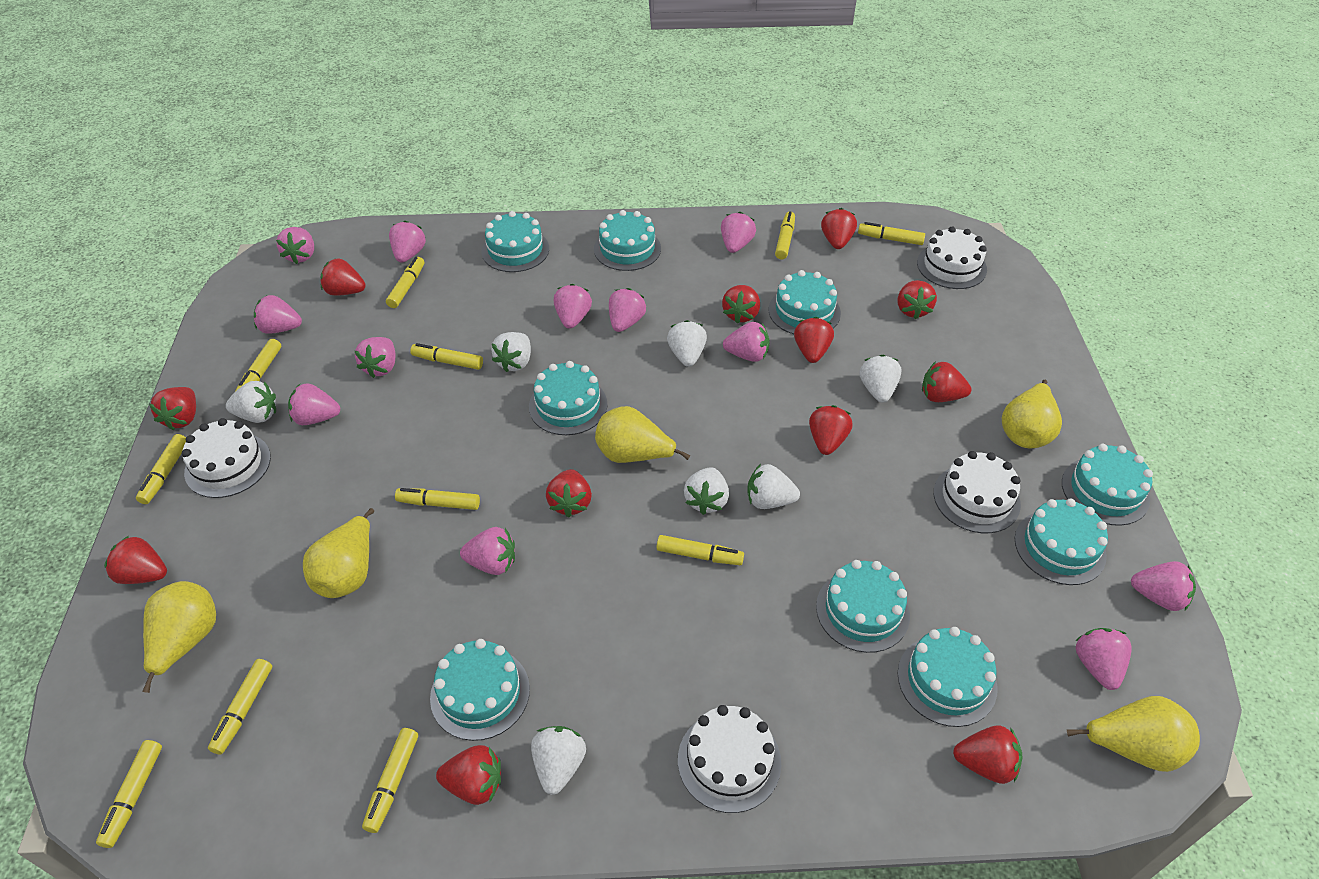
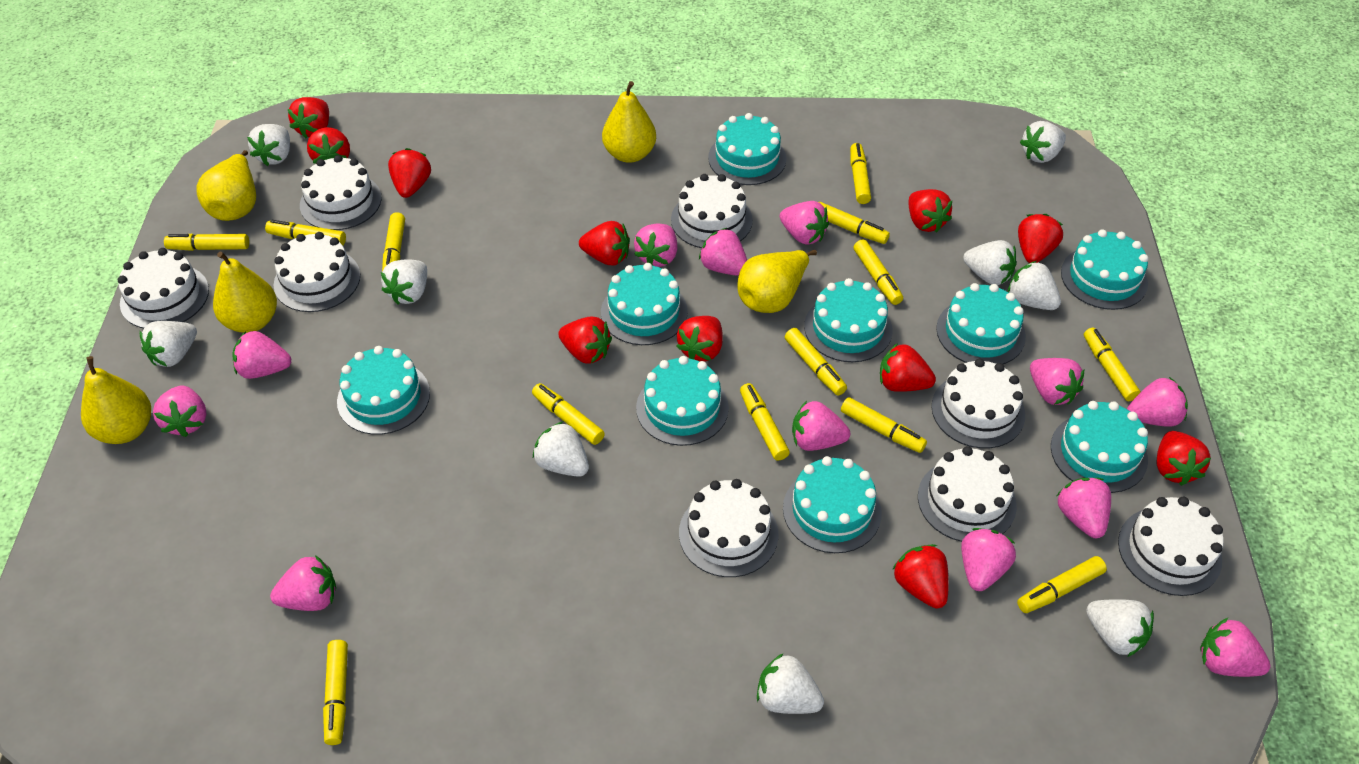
red strawberry: [104,536,167,584] [149,387,196,430] [320,259,366,295] [436,745,501,805] [546,469,592,517] [722,285,760,324] [794,317,834,363] [809,405,853,455] [821,208,857,249] [898,280,937,320] [922,361,971,402] [953,726,1022,784] = 12 -> [288,97,329,138] [307,127,350,164] [388,148,431,198] [558,317,612,364] [579,221,630,265] [676,316,723,362] [880,343,936,392] [892,544,949,609] [909,189,952,233] [1018,214,1063,263] [1156,431,1211,486] = 11
white cake: [182,418,271,498] [678,705,781,813] [917,226,987,289] [934,451,1021,533] = 4 -> [118,248,209,328] [274,232,360,312] [300,155,382,230] [671,174,753,248] [679,479,779,577] [918,446,1017,542] [932,358,1025,448] [1118,497,1224,596] = 8
white strawberry: [226,381,276,423] [491,332,531,372] [531,726,586,795] [667,320,707,367] [684,467,729,515] [747,464,800,509] [860,355,902,403] = 7 -> [140,321,197,367] [247,124,290,166] [381,259,427,305] [533,422,589,477] [757,653,824,714] [963,240,1016,285] [1008,261,1061,310] [1020,121,1066,163] [1086,599,1154,657] = 9
yellow marker: [96,740,162,848] [136,434,186,504] [208,659,272,755] [235,339,281,392] [362,728,418,833] [386,257,424,308] [395,488,480,510] [410,343,483,370] [656,535,744,565] [775,211,795,259] [858,222,925,245] = 11 -> [164,234,249,251] [265,220,346,245] [323,640,348,745] [382,212,405,272] [532,383,605,445] [740,383,790,461] [785,328,847,395] [819,202,890,244] [841,397,927,453] [850,143,871,204] [854,239,903,305] [1017,556,1107,613] [1084,328,1141,401] = 13

